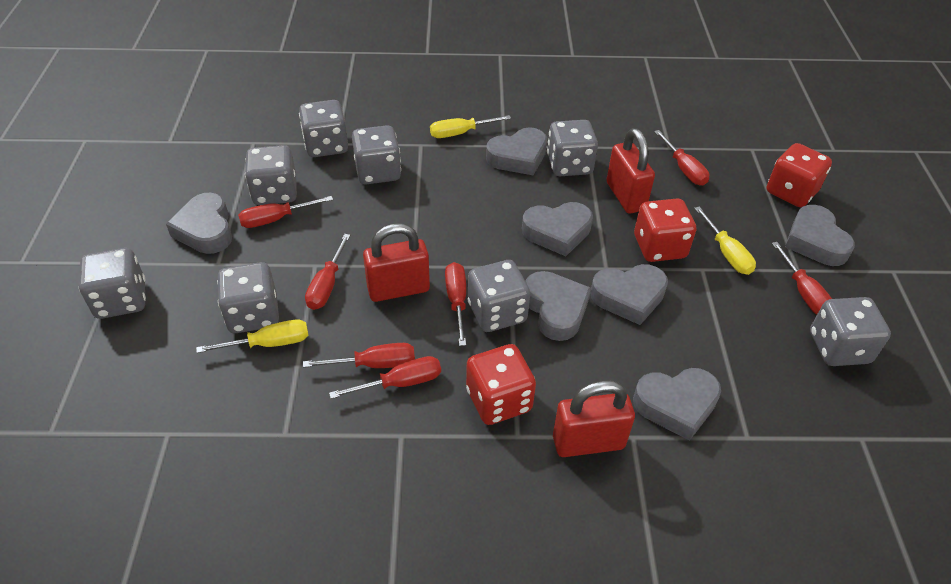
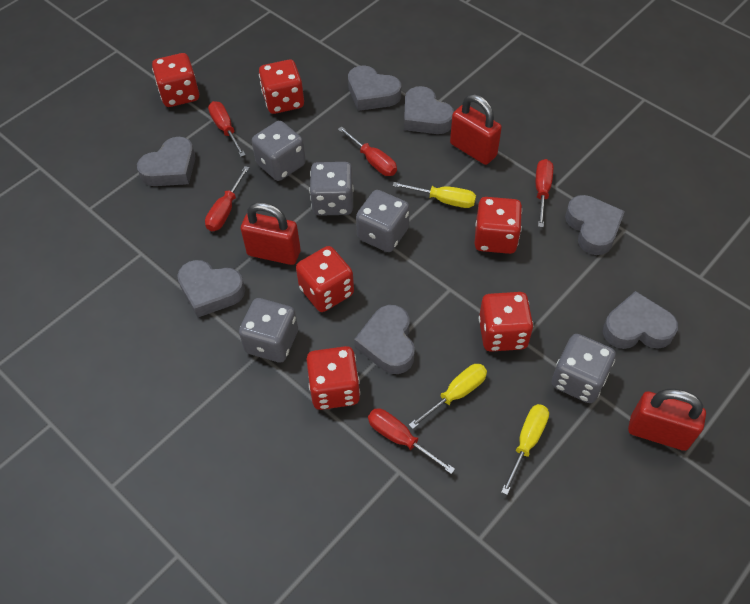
grey dice: [79,248,146,319] [217,262,279,333] [245,145,297,205] [299,100,348,157] [352,125,401,184] [468,260,530,332] [547,120,598,176] [810,297,891,366] = 8 -> [239,298,298,362] [252,121,306,181] [309,162,354,216] [356,190,410,252] [552,334,616,403] = 5
red dice: [466,344,536,425] [634,198,696,262] [767,143,832,207] = 3 -> [152,53,199,107] [259,60,304,114] [296,246,354,312] [306,346,360,410] [474,197,522,254] [479,292,533,352] = 6
red screwdriver: [238,196,333,228] [303,343,415,368] [305,234,350,310] [329,356,441,399] [445,262,466,346] [654,130,710,186] [772,242,832,315] = 7 -> [205,166,249,231] [208,101,245,157] [338,126,397,176] [368,408,455,474] [536,159,553,227] = 5

